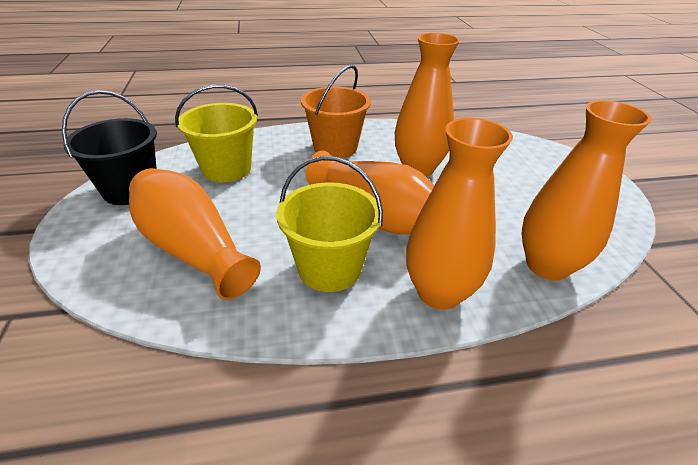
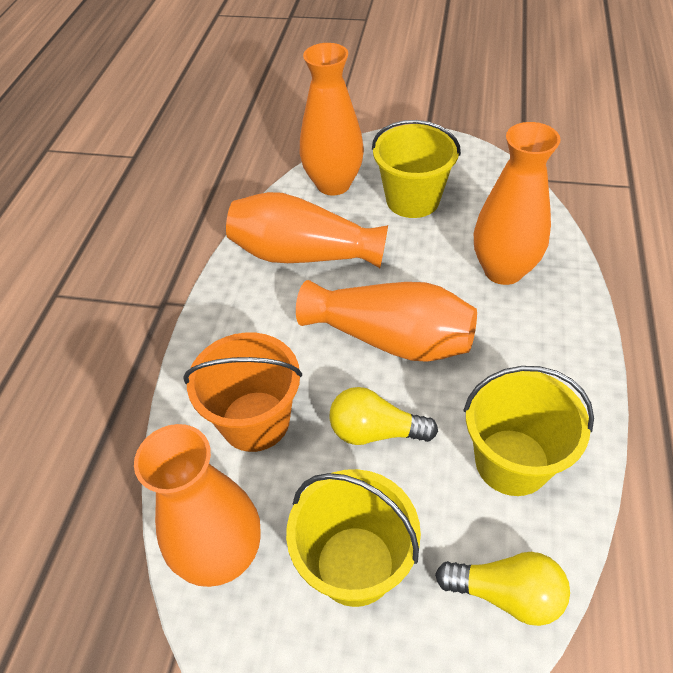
black bucket: [62,90,157,205] = 1 -> none = 0
yellow bucket: [175,85,258,183] [276,156,383,292] = 2 -> [286,469,421,607] [372,120,461,218] [464,366,594,496] = 3
yellow light bulb: none = 0 -> [329,387,438,445] [435,552,570,626] = 2

